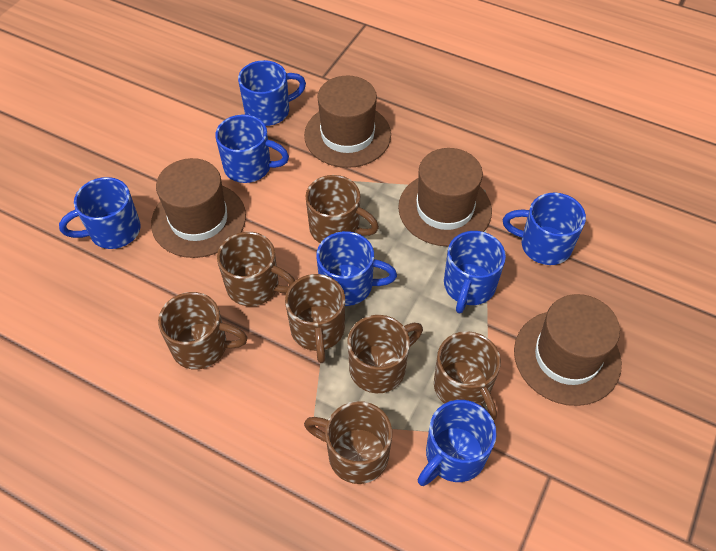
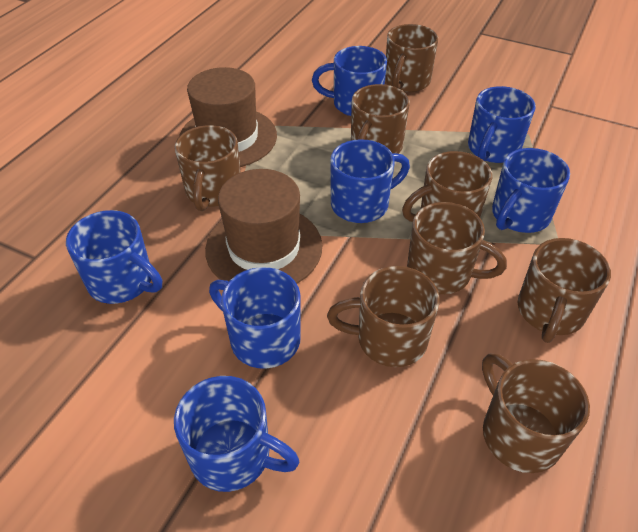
brown hat: [151,158,246,258] [304,76,391,168] [398,148,492,247] [514,294,622,406] = 4 -> [179,67,277,167] [205,169,322,284] = 2
brown mug: [158,292,248,370] [217,232,295,306] [285,274,345,363] [304,401,392,484] [305,175,379,243] [347,315,423,393] [434,331,501,420] = 7 -> [175,125,241,211] [327,266,440,367] [351,84,410,154] [385,24,438,92] [402,151,492,222] [407,202,507,294] [482,353,590,473] [518,238,611,343] = 8

